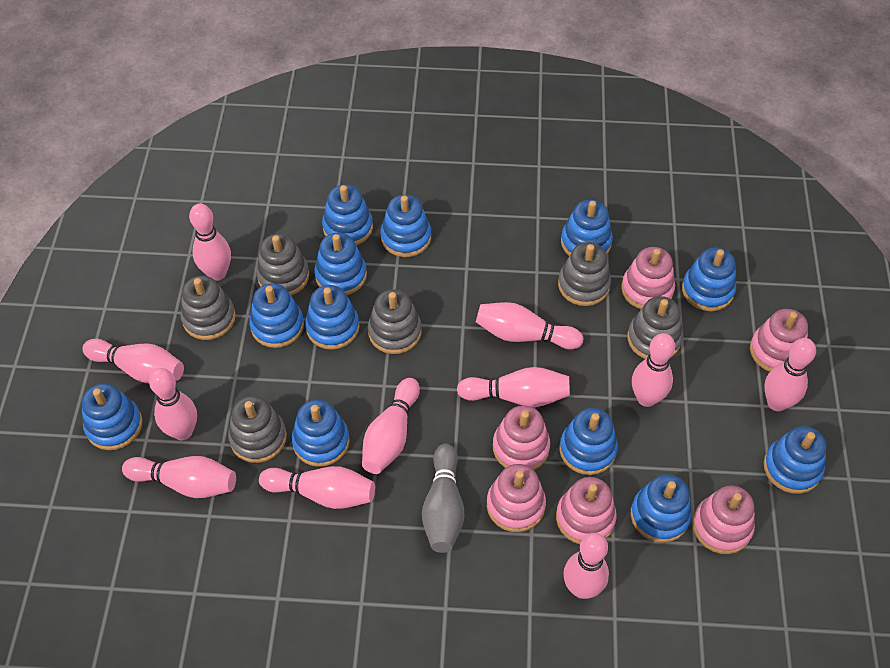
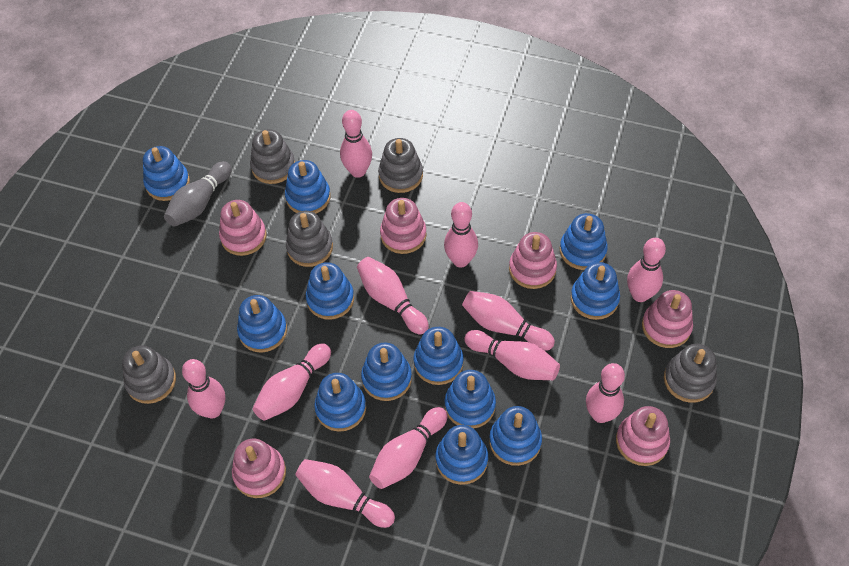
grey stacking toy: [180,276,236,340] [228,396,287,463] [256,234,309,296] [368,289,422,354] [558,242,611,306] [627,296,683,359] = 6 -> [122,345,176,404] [250,129,295,184] [286,211,333,267] [378,138,423,193] [664,344,717,403] = 5

